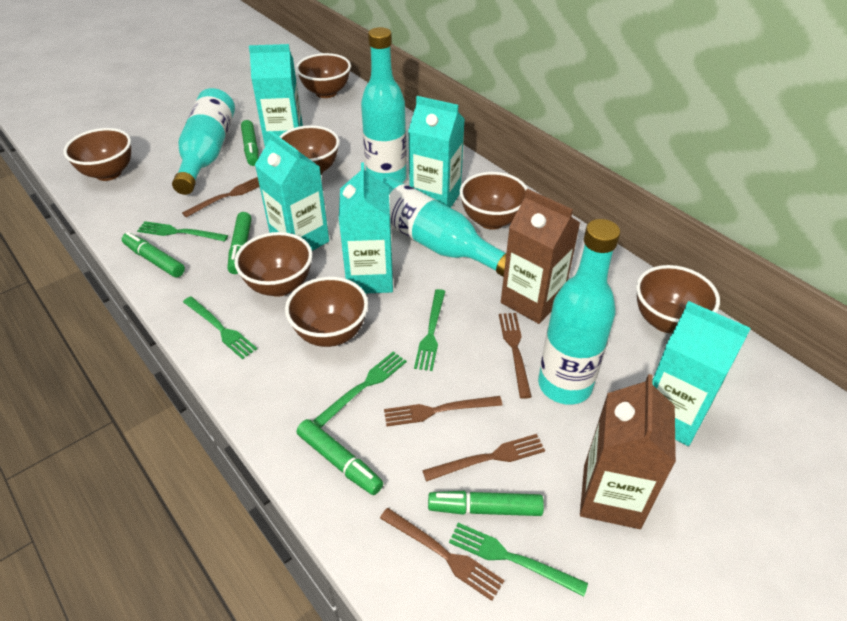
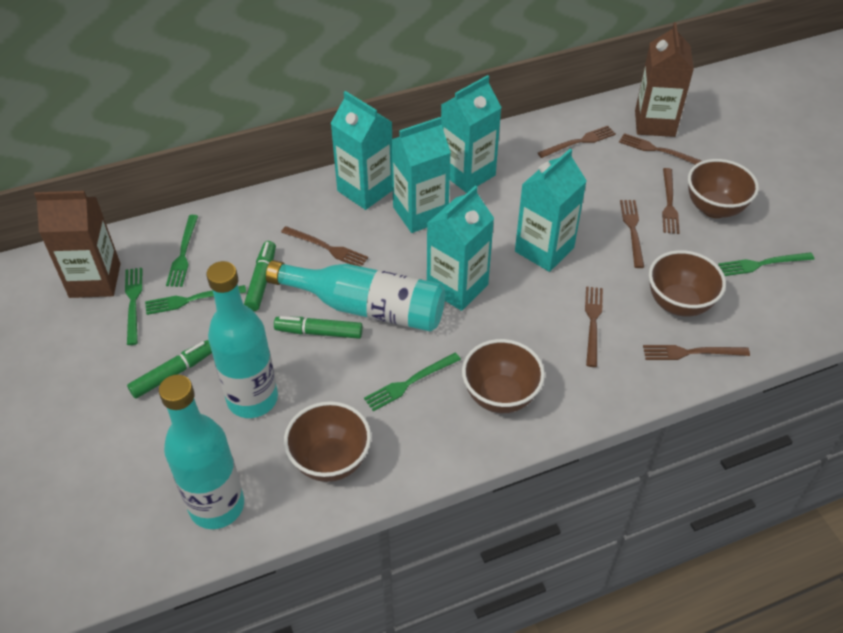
brown bowl: [64,128,131,181] [234,232,312,297] [279,125,339,174] [285,277,368,347] [296,53,351,98] [460,172,528,230] [636,265,720,333] = 7 -> [284,401,371,482] [462,339,545,413] [649,250,726,317] [688,159,759,218] = 4
brown fork: [182,177,260,217] [380,508,505,601] [384,396,502,427] [422,434,545,482] [499,313,532,399] = 5 -> [281,226,368,267] [538,126,616,158] [585,287,603,367] [619,133,702,165] [620,200,644,268] [643,345,750,360] [662,168,680,234] = 7
green marker: [122,232,185,277] [227,212,252,274] [241,120,259,166] [297,419,383,495] [428,491,544,516] = 5 -> [127,340,212,399] [244,241,276,311] [274,316,363,339] = 3
turquoise bottle: [172,88,235,195] [361,27,407,183] [381,177,506,277] [538,219,620,405] = 4 -> [159,375,244,529] [206,261,278,418] [266,260,445,332] = 3

